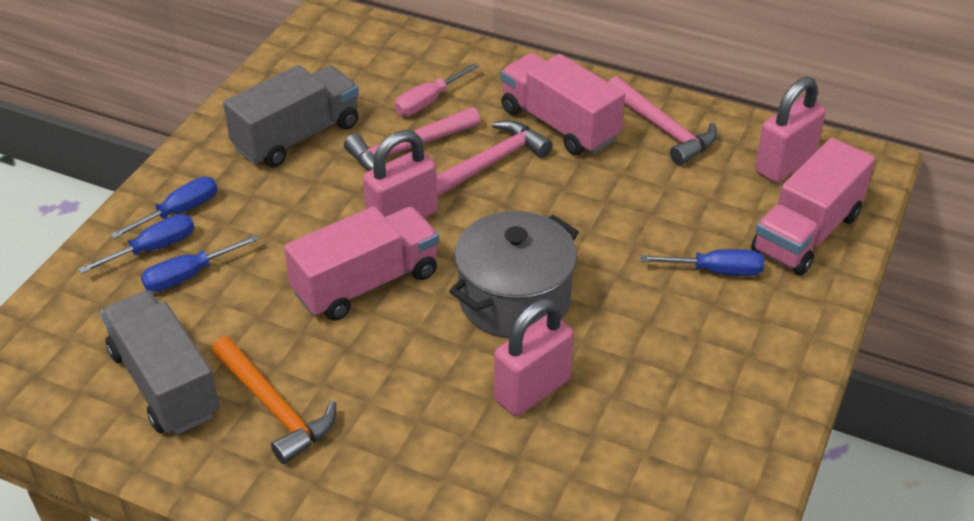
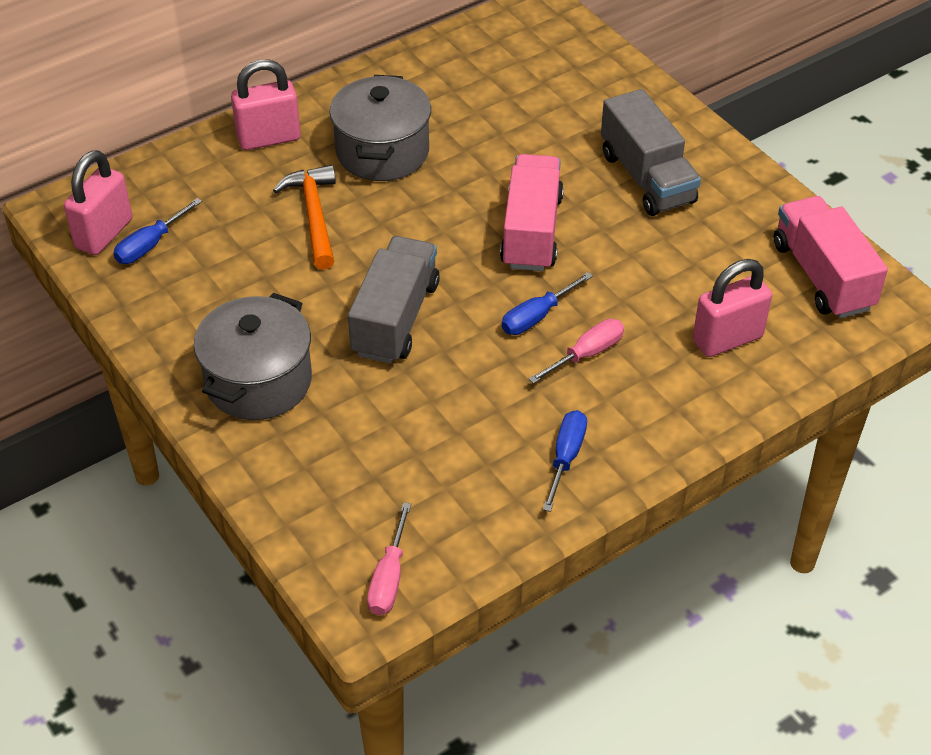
blue screwdriver: [78,214,194,274] [111,177,217,239] [141,235,259,292] [640,249,764,276] = 4 -> [113,198,202,264] [502,272,593,335] [543,410,587,512] = 3
grey pot: [449,211,579,338] = 1 -> [194,293,312,420] [329,75,431,181] = 2
pink hammer: [344,107,480,171] [436,120,552,198] [608,76,718,165] = 3 -> none = 0
pink screwdriver: [395,63,479,116] = 1 -> [367,502,411,615] [529,319,624,384] = 2
pink truck: [284,206,439,321] [501,53,625,155] [751,138,875,275] = 3 -> [500,154,564,271] [774,196,888,318] = 2

